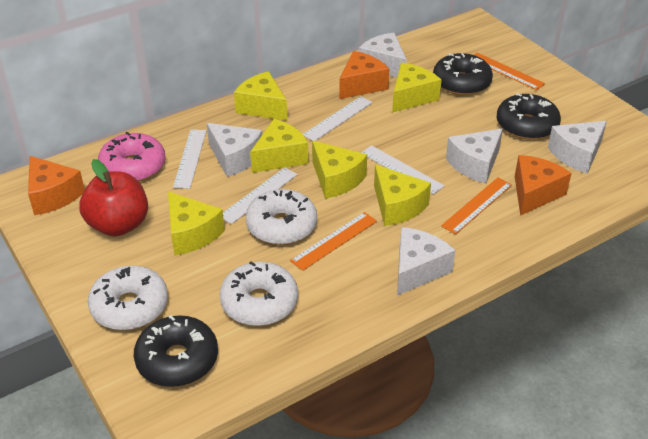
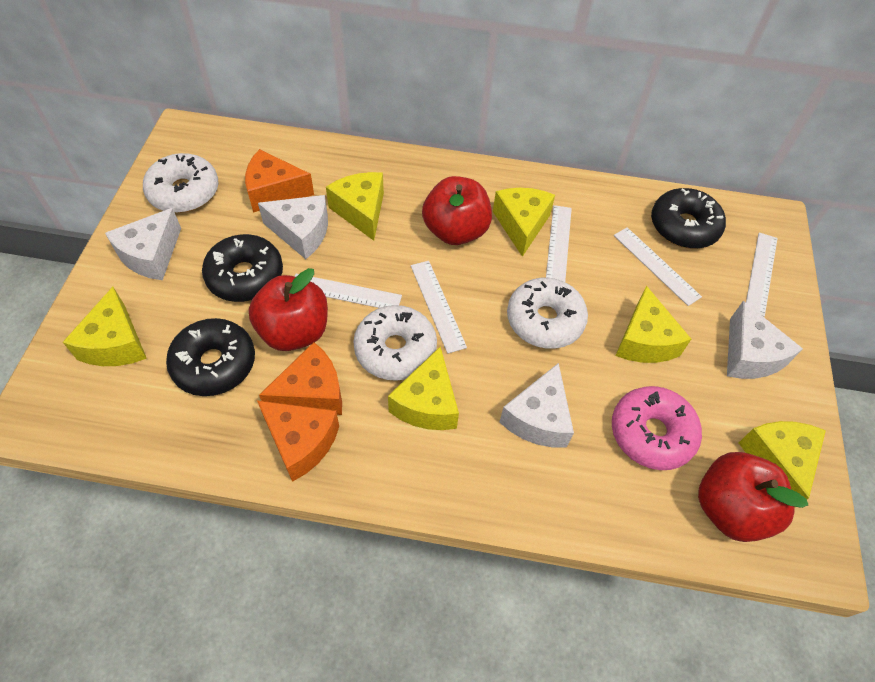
orange ruler: [290,212,377,271] [441,177,512,234] [474,53,545,90] = 3 -> none = 0
red apple: [79,159,148,236] = 1 -> [248,268,328,351] [422,176,492,245] [698,452,808,542] = 3
white cheese: [207,123,262,177] [359,33,407,78] [397,227,455,296] [446,129,503,184] [548,121,607,174] = 5 -> [105,208,181,280] [258,195,328,259] [499,363,574,448] [727,301,803,379] = 4
white ruler: [173,129,206,189] [223,168,298,224] [303,96,372,141] [361,145,445,194] = 4 -> [295,274,402,308] [411,261,467,354] [546,205,572,282] [614,227,702,306] [746,233,778,317] = 5

